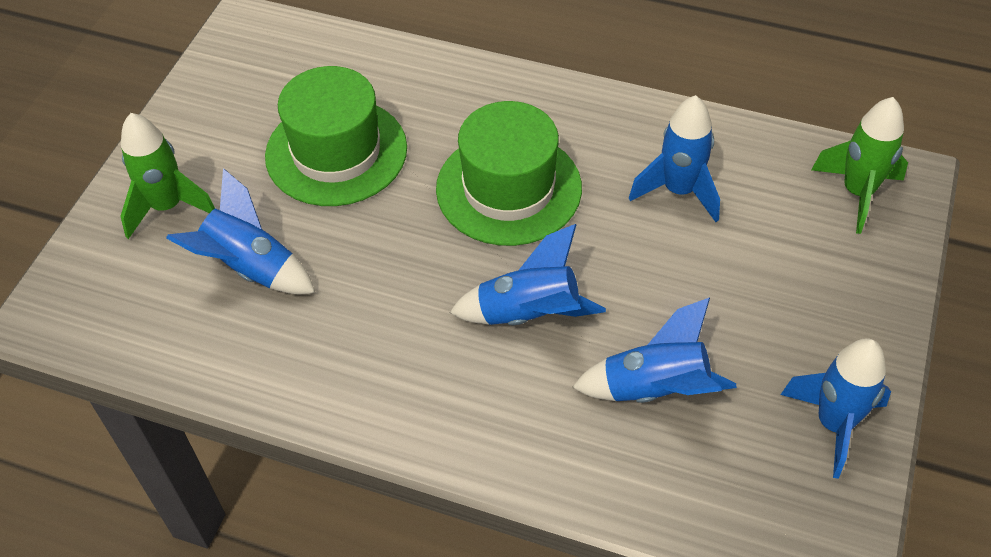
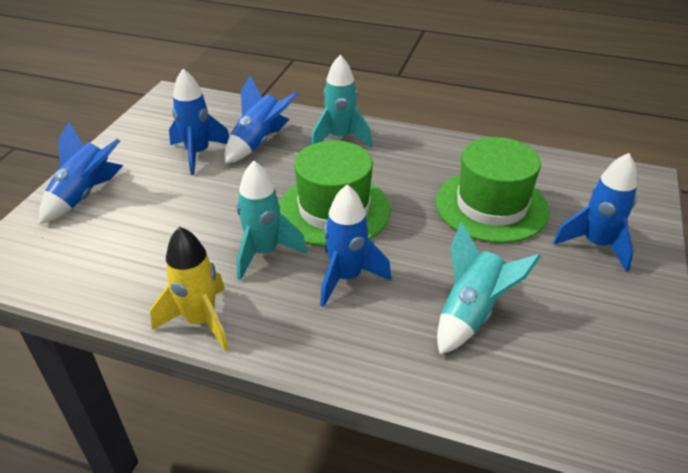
green rocket: [120,113,215,239] [811,97,908,234] = 2 -> none = 0
turquoise rocket: none = 0 -> [237,161,307,280] [311,55,372,147] [437,223,541,355] = 3
yellow rocket: none = 0 -> [150,226,229,351] = 1

